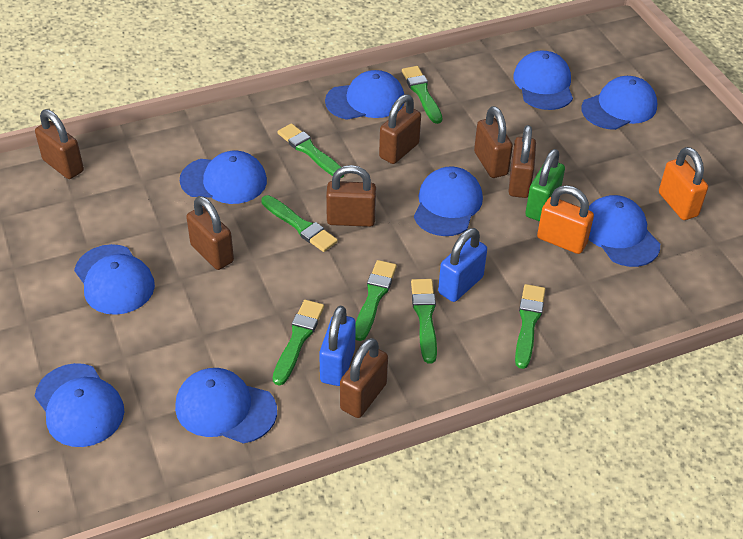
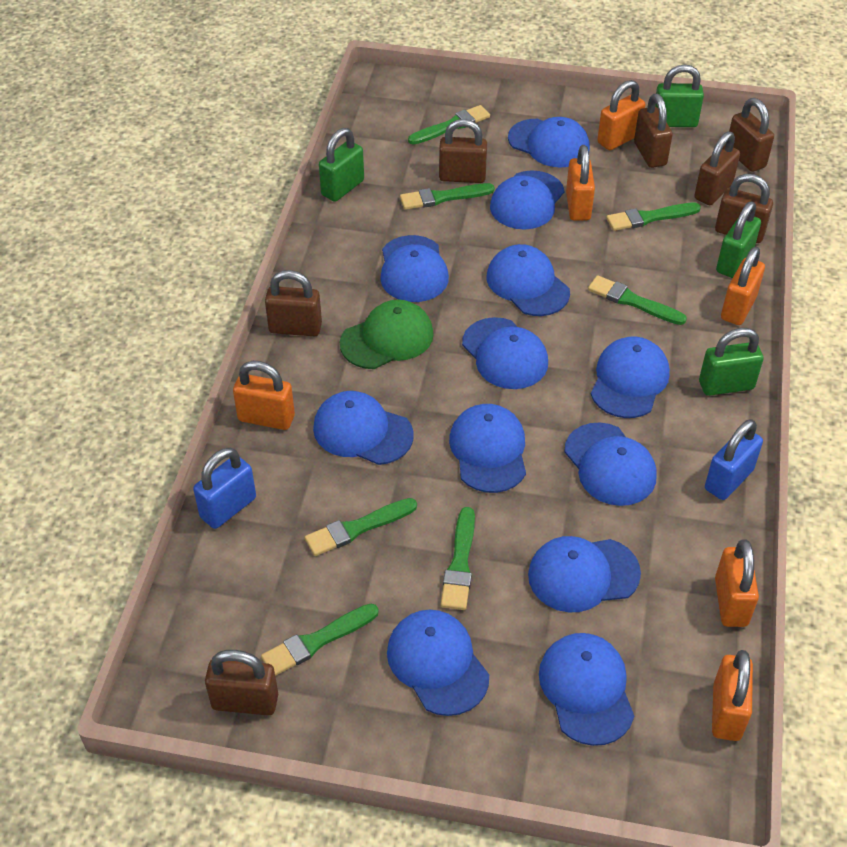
blue cap: [35,363,124,447] [74,244,155,315] [175,368,277,443] [180,151,267,204] [325,70,404,120] [414,167,483,236] [513,50,573,110] [582,76,657,130] [589,195,660,267] = 9 -> [313,391,414,465] [381,235,449,302] [387,610,489,716] [449,404,526,493] [462,317,548,389] [487,244,570,316] [490,170,564,230] [508,117,590,168] [528,536,641,612] [539,633,634,746] [564,423,657,506] [591,337,670,418] = 12
green cap: none = 0 -> [340,300,434,369] = 1
green padlock: [525,149,565,222] = 1 -> [319,128,364,202] [655,65,704,127] [699,328,764,396] [716,201,761,278] = 4
orange padlock: [537,185,594,254] [659,147,708,220] = 2 -> [233,361,295,430] [566,145,595,221] [597,80,645,150] [712,650,753,741] [715,540,759,627] [721,247,765,325] = 6

